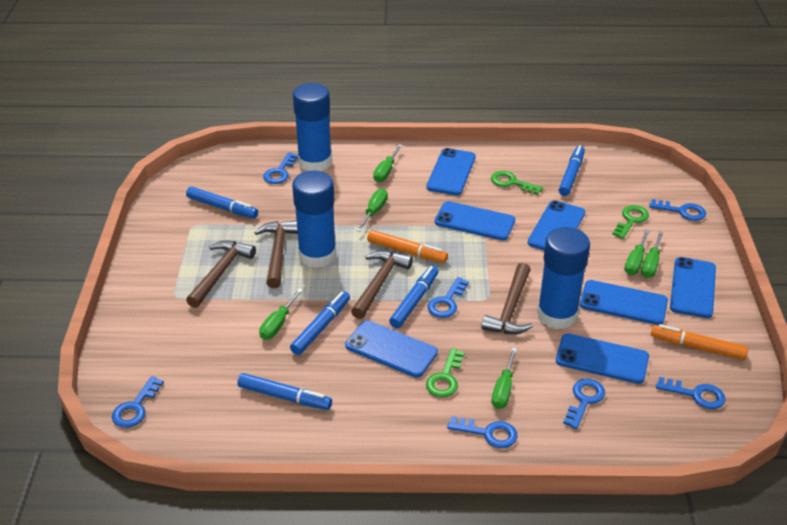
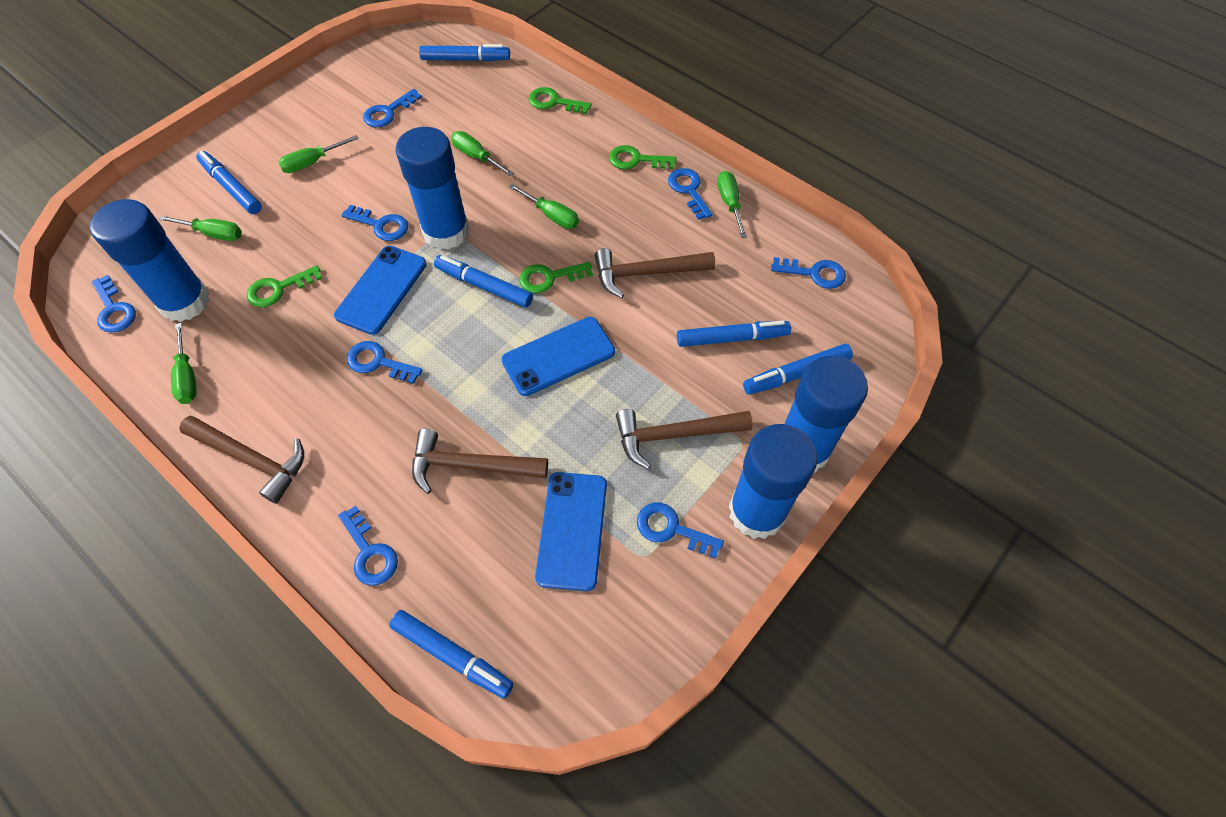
blue glue stick: [292,171,337,268] [293,83,332,171] [537,227,590,329] = 3 -> [90,199,210,322] [396,127,469,250] [729,424,817,539] [784,356,868,472] = 4
blue key: [112,376,164,428] [263,152,298,184] [428,277,469,318] [447,416,518,448] [563,379,605,429] [649,199,706,221] [656,377,725,409] = 7 -> [92,275,136,333] [338,505,398,586] [341,205,408,241] [347,341,423,384] [363,89,422,128] [637,503,724,559] [668,168,713,220] [771,257,846,289] = 8
blue marker: [186,187,258,218] [238,373,332,410] [290,291,350,355] [389,266,438,328] [559,145,585,196] = 5 -> [197,151,262,214] [389,610,514,699] [419,44,510,61] [434,255,533,308] [677,321,791,347] [743,344,853,395] = 6
blue phone: [345,320,438,377] [426,148,476,195] [435,201,515,240] [528,200,585,250] [556,333,649,384] [580,280,668,325] [670,257,716,318] = 7 -> [334,246,427,335] [502,317,615,396] [535,472,607,591] = 3
green key: [426,348,465,397] [491,171,543,195] [612,205,649,239] = 3 -> [247,265,322,307] [519,262,593,293] [528,87,591,114] [609,145,677,169] = 4
orange marker: [367,230,448,263] [651,324,748,360] = 2 -> none = 0

